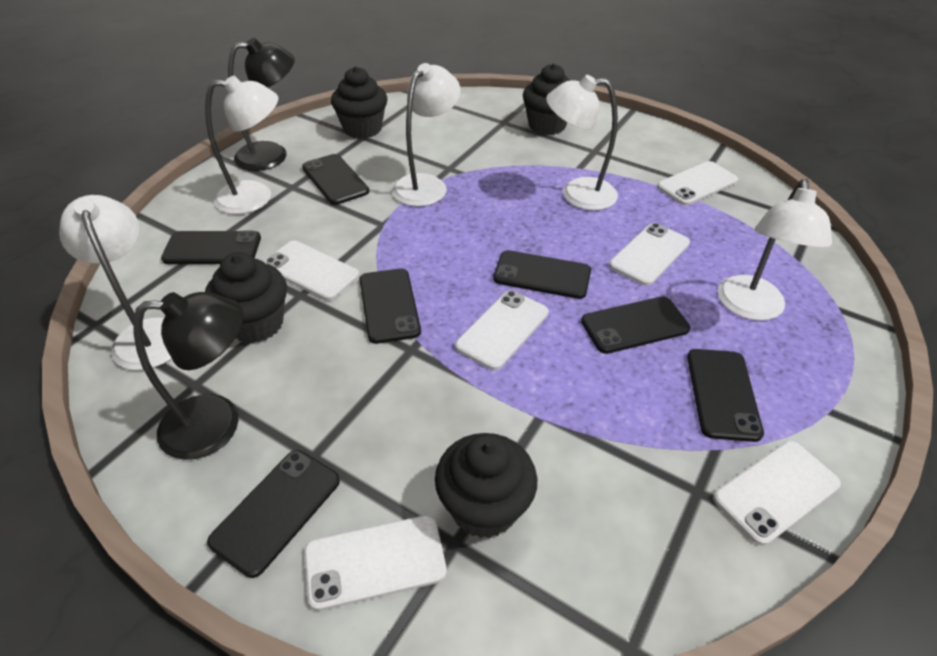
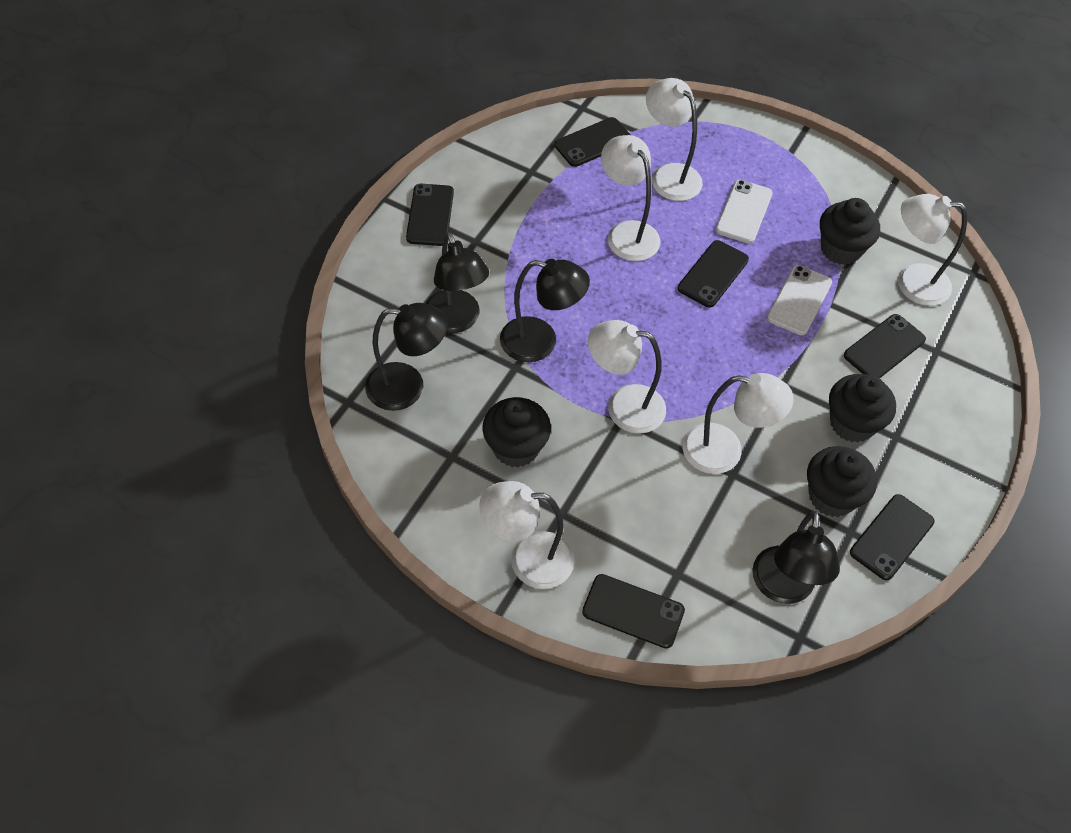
black lamp: [133,292,244,460] [228,38,295,171] = 2 -> [365,303,448,411] [426,232,489,333] [500,259,590,362] [752,511,840,604] = 4
black phone: [161,231,261,264] [207,450,340,578] [302,154,369,205] [359,269,421,344] [493,250,591,299] [581,296,690,354] [687,349,764,442] = 7 -> [406,184,454,246] [555,117,631,167] [582,574,685,649] [678,240,749,308] [844,314,926,378] [850,494,935,580] = 6
white lamp: [59,195,172,370] [205,76,278,214] [392,63,461,207] [546,75,618,210] [718,179,832,321] = 5 -> [479,481,575,589] [588,320,666,434] [601,135,660,261] [646,78,703,201] [682,373,794,474] [898,194,967,306] = 6
white phone: [264,241,359,301] [304,515,447,611] [455,290,549,370] [609,223,690,286] [657,161,738,206] [713,441,841,546] = 6 -> [716,180,773,244] [767,265,832,335] = 2

